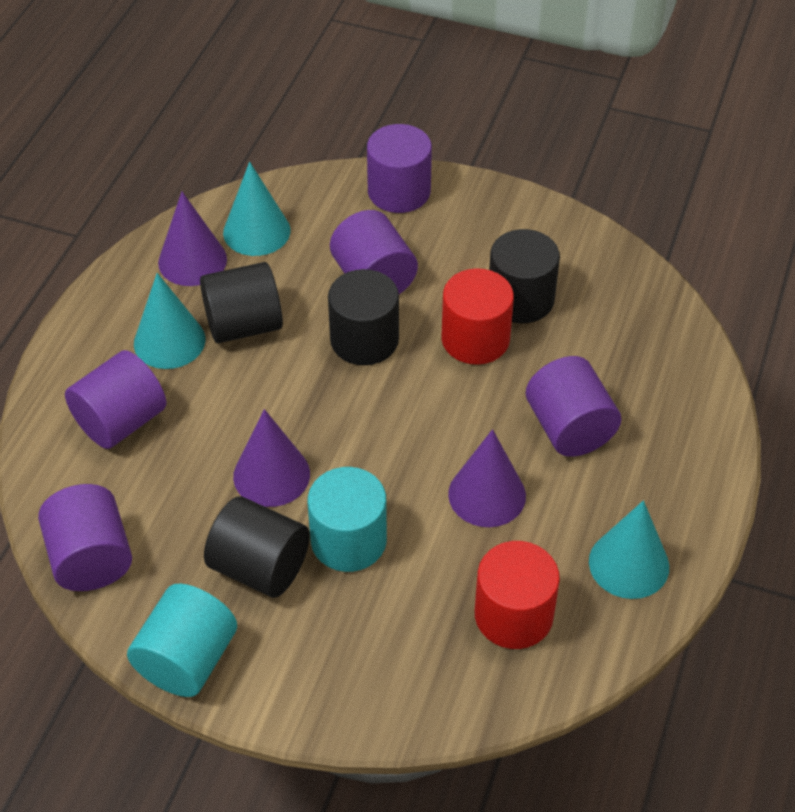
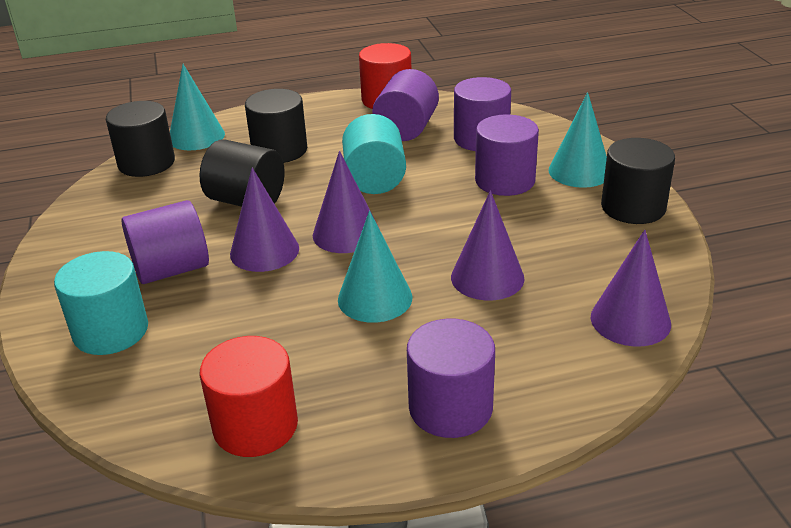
purple cone: [158,192,227,286] [233,409,310,507] [448,429,526,527] = 3 -> [230,167,299,272] [313,151,378,253] [451,191,524,300] [591,230,671,347] = 4

